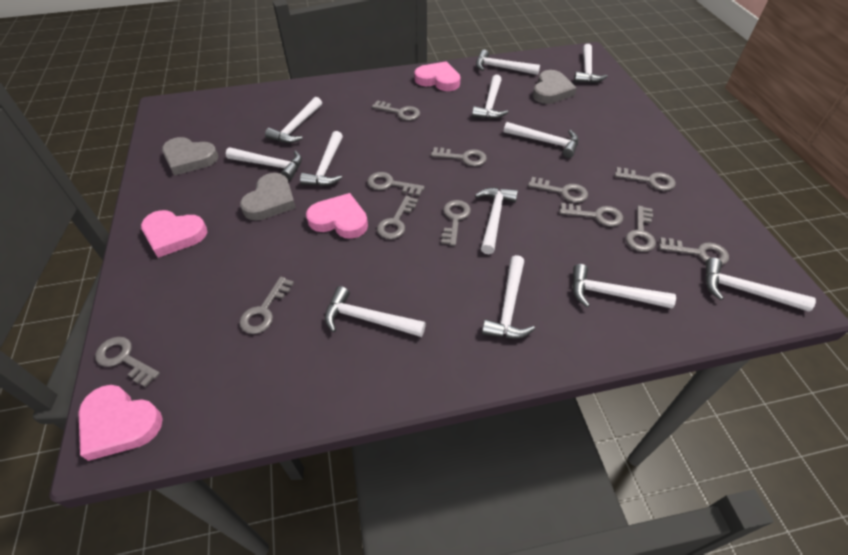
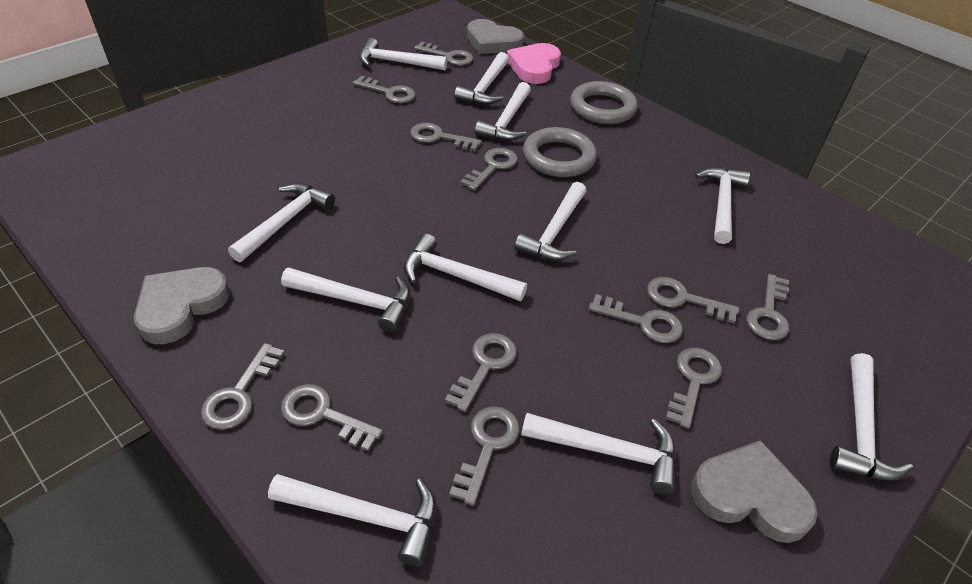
grey ring: none = 0 -> [523,127,597,177] [570,81,638,124] = 2
pink heart: [78,385,163,461] [141,210,207,258] [306,193,368,239] [414,61,461,91] = 4 -> [507,43,561,84] = 1
white hammer: [226,148,302,181] [265,97,322,143] [300,131,343,186] [325,286,426,337] [472,75,508,119] [475,188,518,254] [476,50,540,75] [482,255,535,338] [504,122,579,158] [572,264,676,309] [574,44,608,83] [705,258,816,312] = 12 -> [228,183,335,262] [268,474,437,566] [281,268,410,333] [359,38,448,71] [404,234,527,301] [454,52,509,105] [475,82,531,141] [515,182,586,261] [521,413,676,494] [695,167,750,244] [830,353,913,480] = 11

